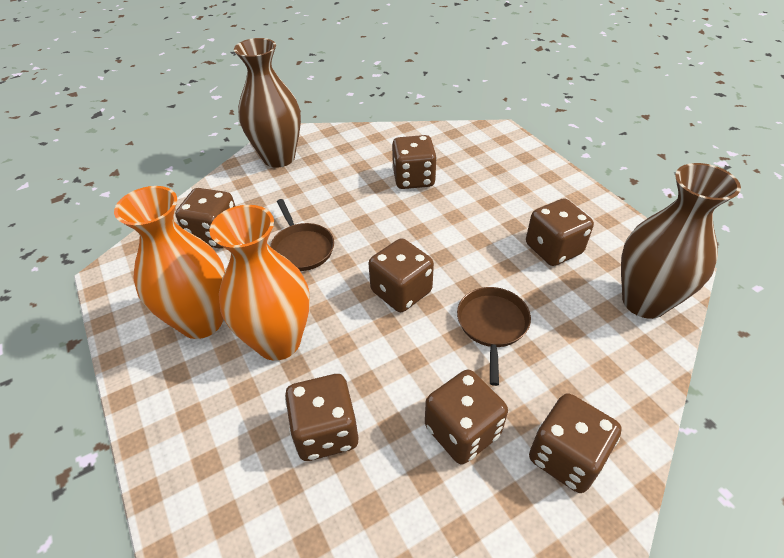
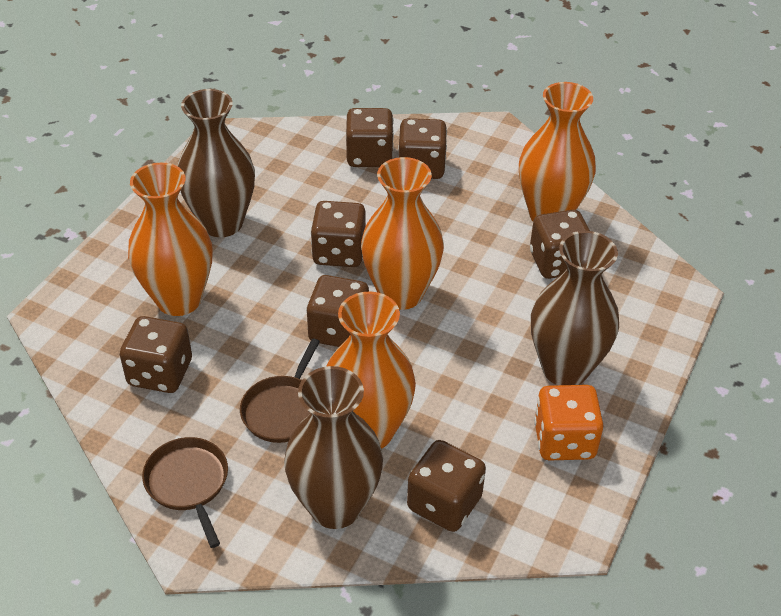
brown vase: [234,38,301,168] [621,163,741,319] = 2 -> [178,89,255,237] [284,366,383,529] [531,231,619,385] = 3
orange dice: none = 0 -> [534,385,604,460] = 1
orange vase: [114,186,225,339] [209,205,310,361] = 2 -> [128,163,212,316] [326,291,416,449] [361,157,444,310] [519,82,596,221] = 4

